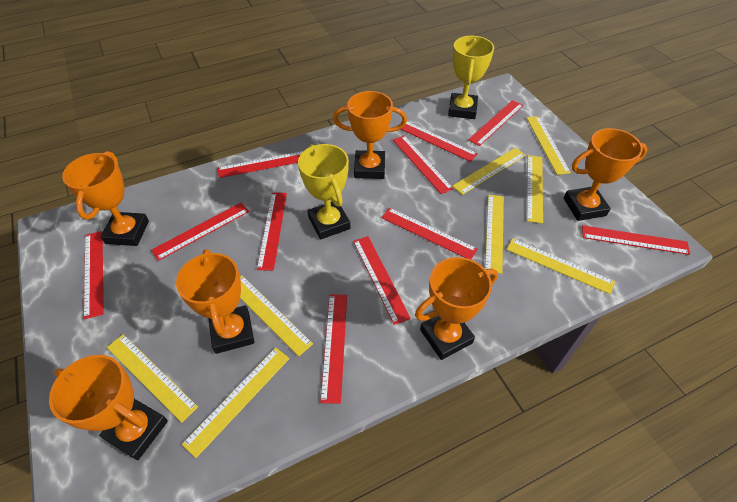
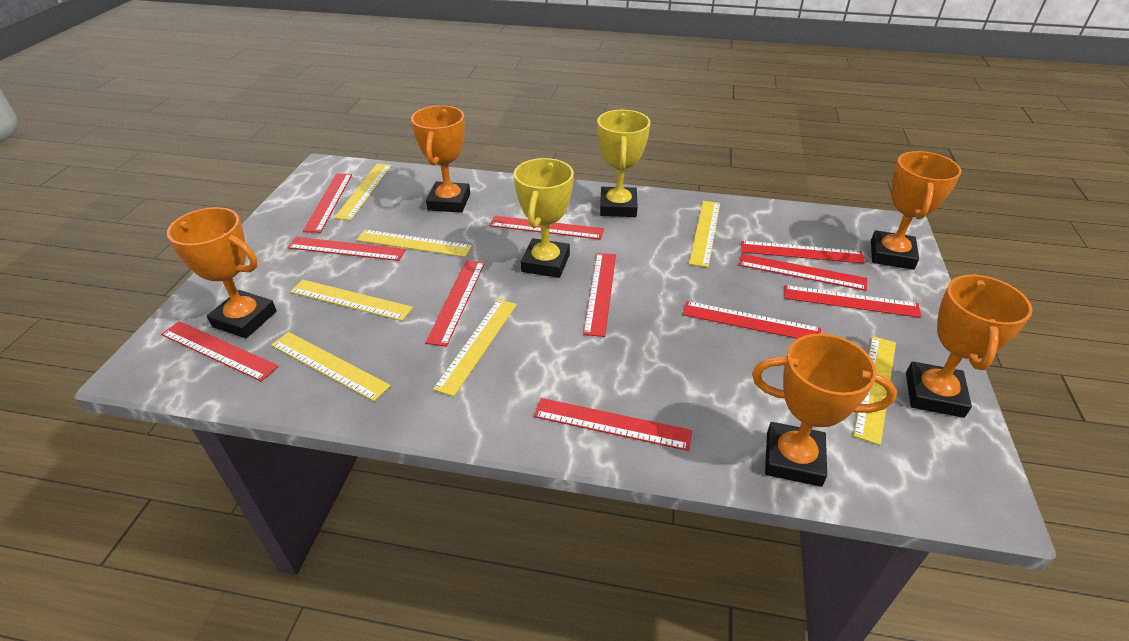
orange trophy: [49,355,168,460] [62,151,149,246] [176,249,254,354] [333,91,407,179] [415,257,498,360] [564,128,648,221] = 6 -> [167,207,277,338] [411,105,470,213] [752,334,897,487] [871,151,962,270] [906,274,1033,418] = 5
yellow ruler: [107,334,198,423] [182,347,290,458] [240,275,313,356] [452,148,526,195] [485,195,504,274] [506,238,615,294] [527,116,571,175] [527,155,543,224] = 8 -> [271,332,391,401] [290,280,413,321] [334,164,392,220] [356,230,472,257] [433,299,517,397] [689,201,720,267] [853,336,896,445] = 7

